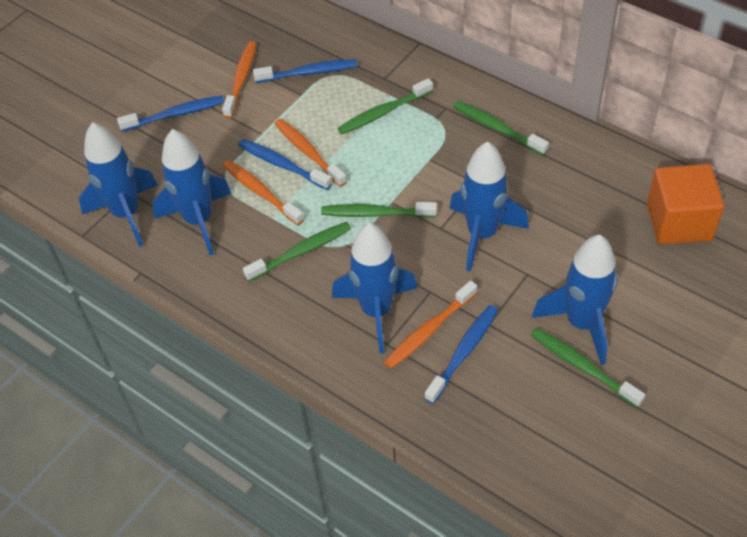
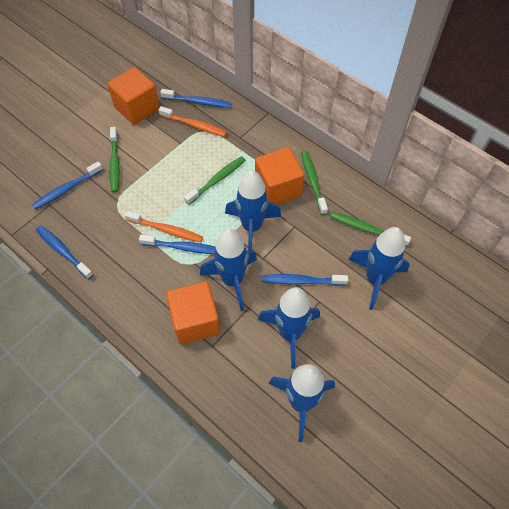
blue toothbrush: [117,96,224,132] [238,139,332,190] [253,59,358,83] [425,305,498,404] = 4 -> [32,161,103,210] [36,225,94,279] [139,235,215,254] [160,89,231,108] [262,274,348,286] = 5
green toothbrush: [243,222,351,281] [321,202,437,218] [338,78,433,134] [453,101,549,155] [531,328,645,408] = 5 -> [109,127,120,193] [184,156,245,205] [301,151,328,215] [330,212,411,246] = 4
orange cube: [647,164,724,245] = 1 -> [107,67,160,125] [166,281,220,344] [255,147,304,205] = 3
orange toothbrush: [222,41,256,119] [222,160,304,225] [275,119,347,187] [384,280,477,369] = 4 -> [125,211,203,243] [159,106,227,137] = 2

